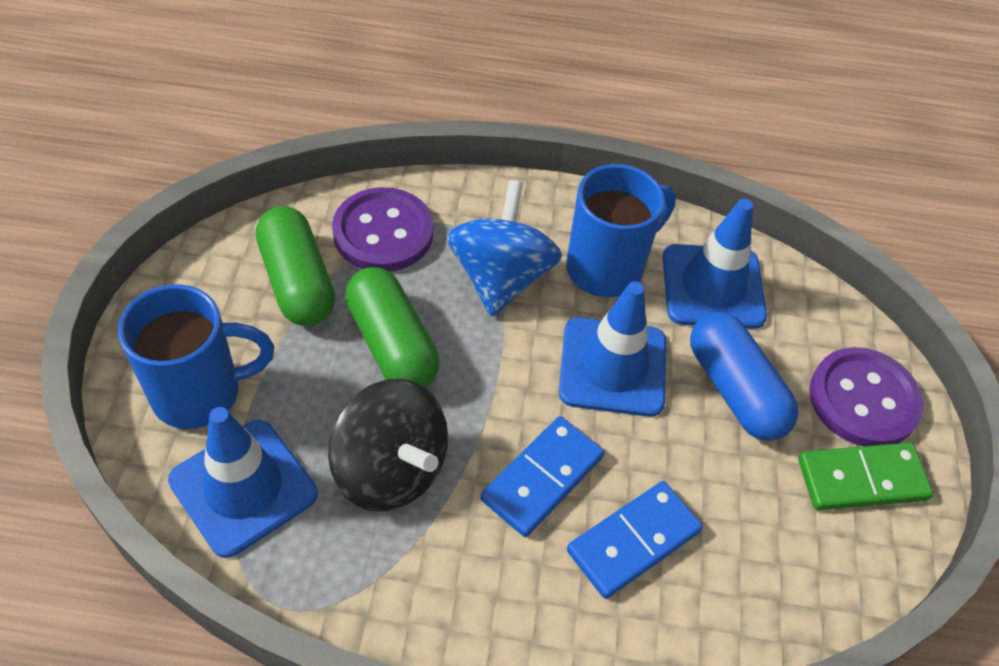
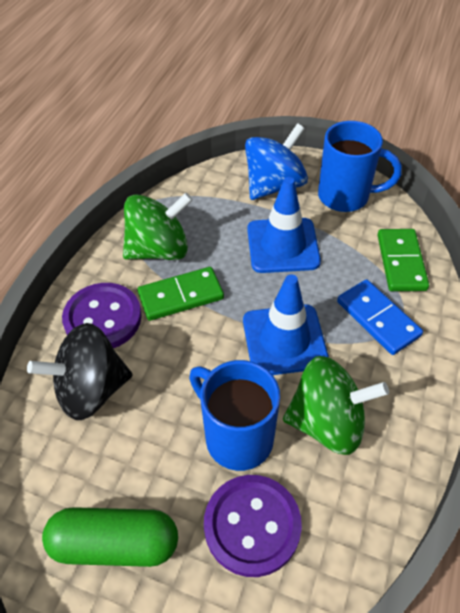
blue capsule: [690,312,799,441] = 1 -> none = 0
blue domino: [480,416,604,537] [567,481,703,599] = 2 -> [337,279,423,355] = 1
blue traffic cone: [168,407,318,558] [559,281,666,417] [663,199,767,329] = 3 -> [243,274,329,375] [247,177,321,273] = 2
green capsule: [256,206,335,326] [345,267,440,387] = 2 -> [42,507,178,567] = 1
green domino: [798,443,933,510] = 1 -> [137,267,224,321] [378,229,429,291] = 2
green spinning top: none = 0 -> [123,193,193,260] [283,356,389,455] = 2

